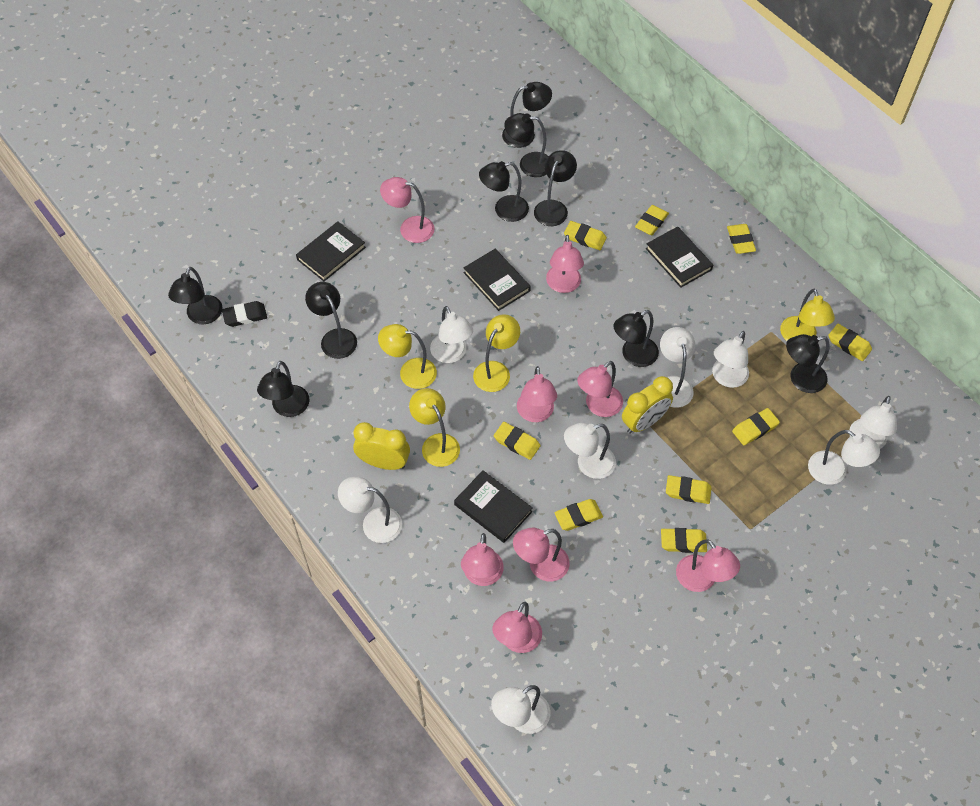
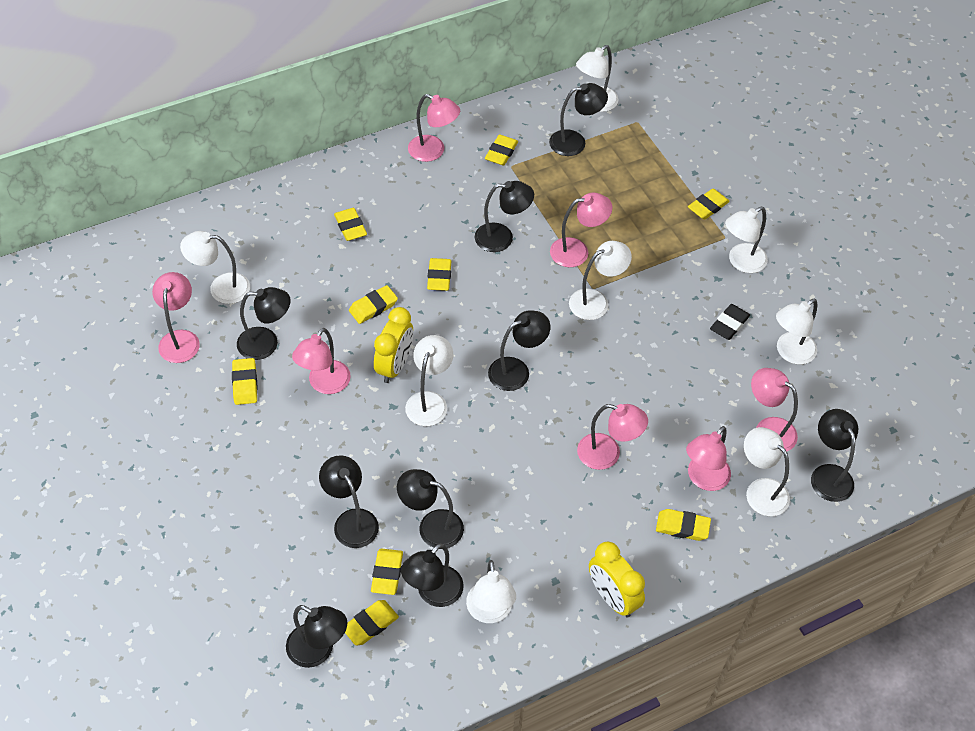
black book: [296,221,366,281] [454,470,533,543] [464,249,531,311] [646,226,713,288] = 4 -> none = 0
pink lamp: [380,177,435,243] [461,533,504,586] [492,602,542,653] [513,528,570,581] [517,366,557,422] [546,235,584,293] [577,361,623,417] [676,539,740,592] = 8 -> [152,272,200,363] [292,328,351,394] [408,94,460,162] [550,193,612,267] [577,404,648,470] [686,426,731,491] [751,368,798,451] = 7
yellow lamp: [378,324,437,389] [409,388,460,467] [473,314,520,392] [780,289,835,341] = 4 -> none = 0

